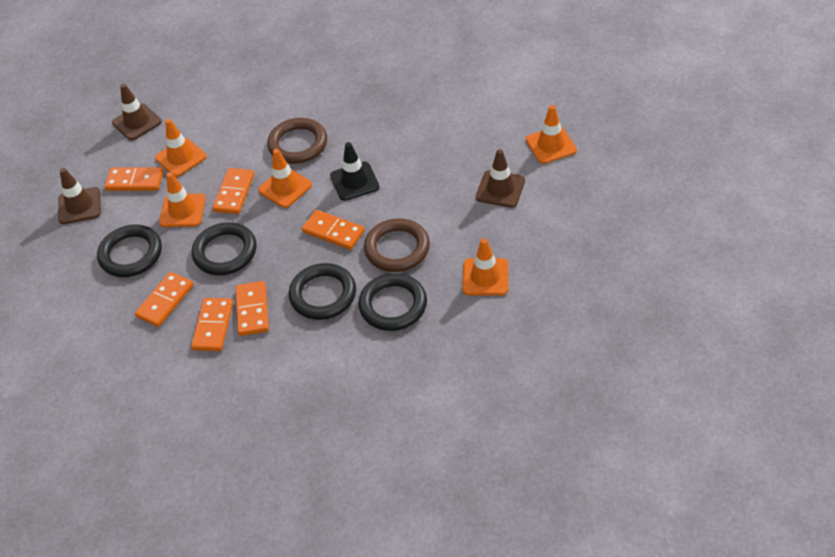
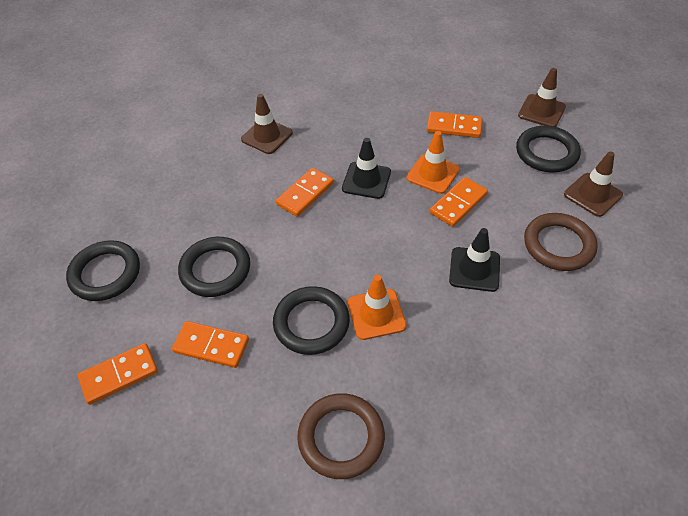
black traffic cone: [330,142,379,201] = 1 -> [342,138,391,199] [449,228,500,292] = 2
orange domino: [105,167,163,191] [135,272,194,327] [191,298,233,351] [212,168,254,214] [235,281,269,336] [302,210,365,250] = 6 -> [78,343,158,405] [172,321,249,368] [276,168,334,217] [427,111,482,138] [430,177,488,227] = 5
orange traffic cone: [155,119,207,177] [159,172,206,227] [258,149,312,208] [462,238,508,295] [526,105,577,164] = 5 -> [348,275,407,340] [406,131,460,194] = 2

